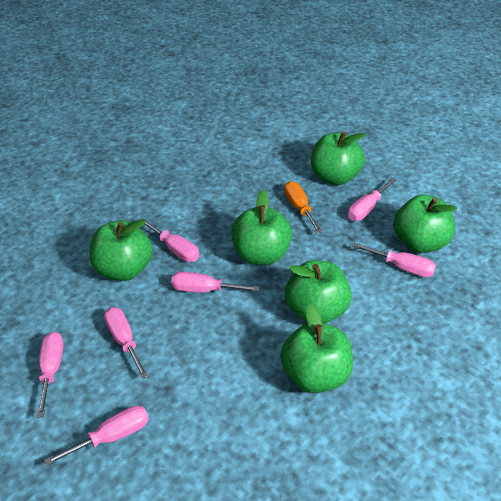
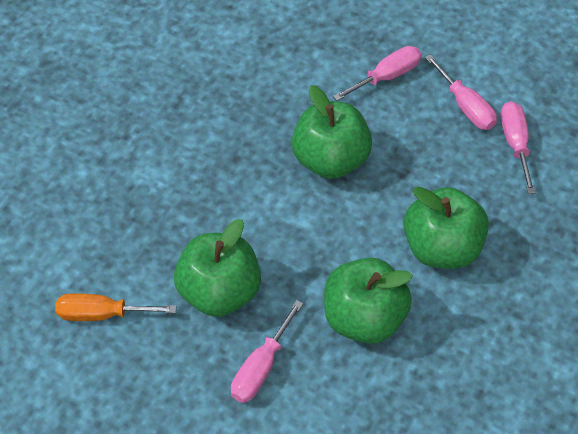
green apple: [89,219,153,281] [231,190,292,265] [280,304,353,393] [285,260,352,323] [311,132,366,185] [393,195,457,253] = 6 -> [174,219,261,317] [292,85,372,179] [324,258,413,344] [404,187,489,269] = 4
pink screwdriver: [36,332,64,418] [44,406,149,466] [104,307,148,379] [140,218,199,262] [171,272,259,293] [348,178,396,221] [352,243,436,277] = 7 -> [231,300,303,403] [333,46,421,101] [425,54,497,130] [500,101,536,194] = 4

